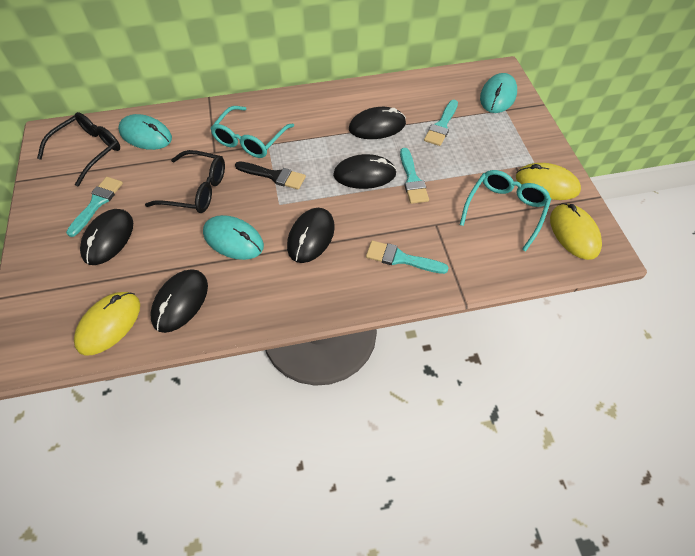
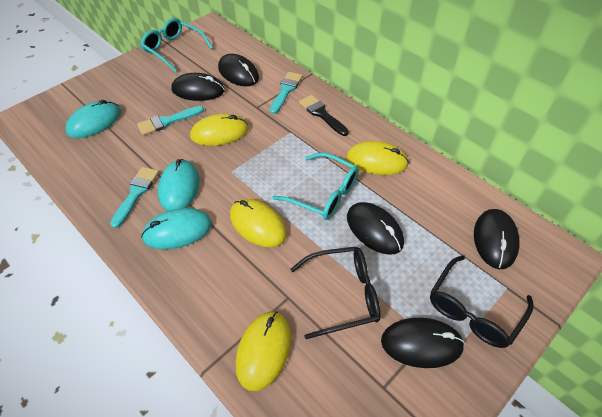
turquoise brush: [66,177,123,237] [366,241,449,274] [400,148,429,204] [424,100,458,146] = 4 -> [110,167,159,228] [137,106,204,135] [270,72,302,114] = 3
yellow mouse: [74,292,140,356] [516,163,581,200] [550,203,602,260] = 3 -> [190,114,248,146] [230,199,287,247] [235,311,291,391] [347,141,409,175] = 4

